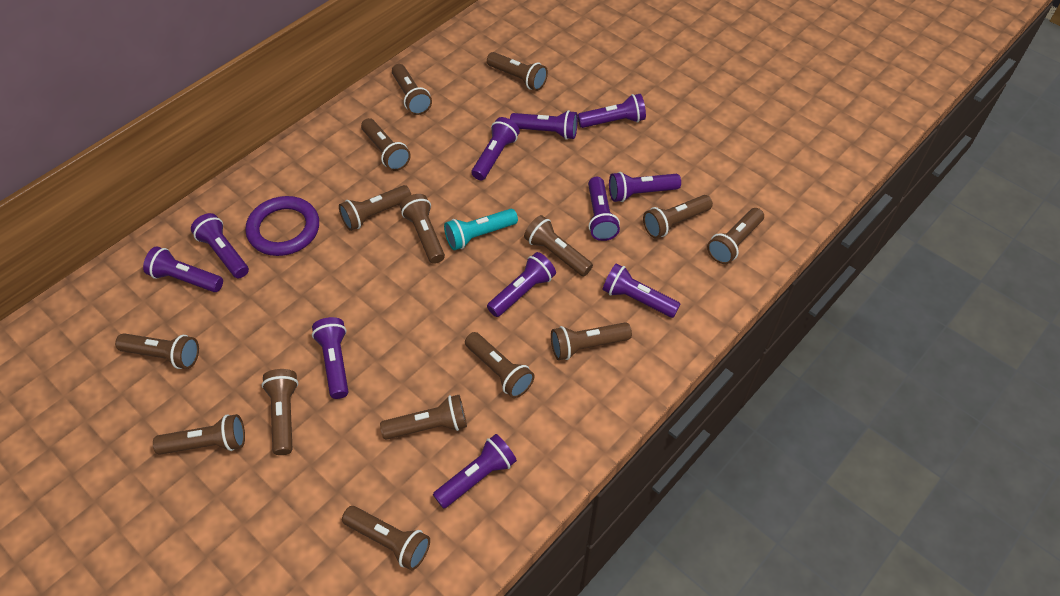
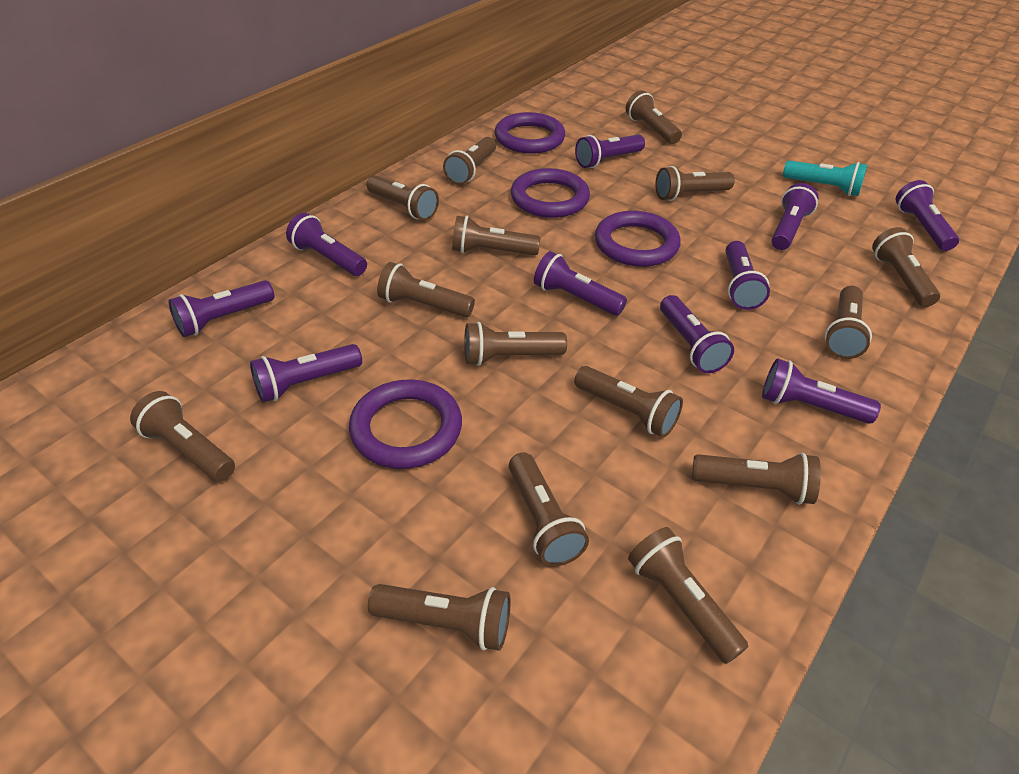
purple flashlight: [143,246,223,292] [191,213,249,278] [312,317,348,399] [433,434,517,509] [472,117,520,180] [487,252,556,317] [510,110,578,140] [578,94,646,128] [588,177,620,241] [602,263,681,318] [609,172,681,202] = 11 -> [168,280,275,337] [250,344,362,402] [286,213,367,276] [534,251,627,316] [575,135,645,168] [660,295,734,373] [725,241,770,310] [762,359,881,424] [771,183,819,250] [896,180,959,251] = 10
purple ring: [245,196,319,256] = 1 -> [349,380,462,469] [495,112,565,154] [511,168,590,218] [595,211,681,267] = 4

